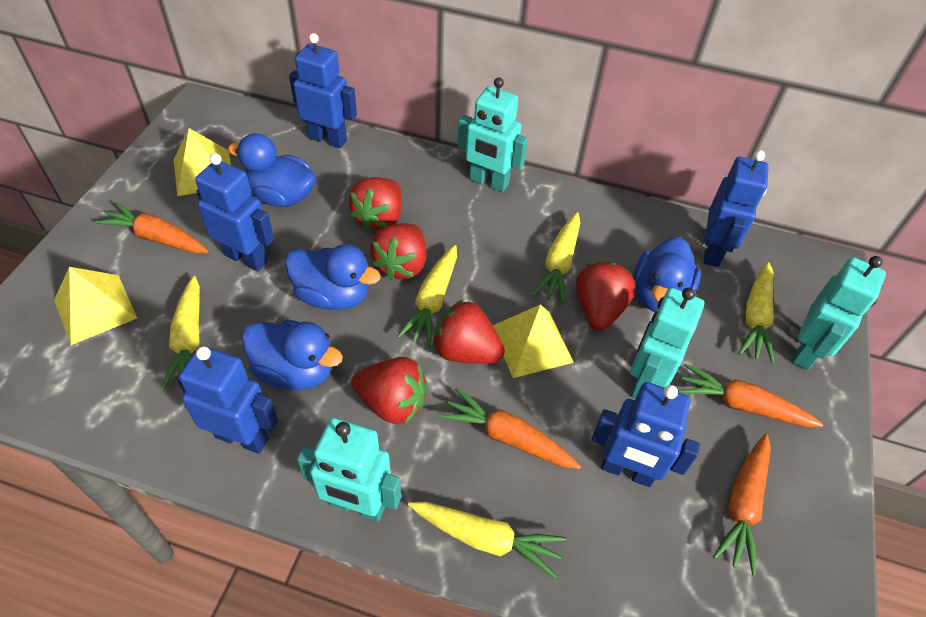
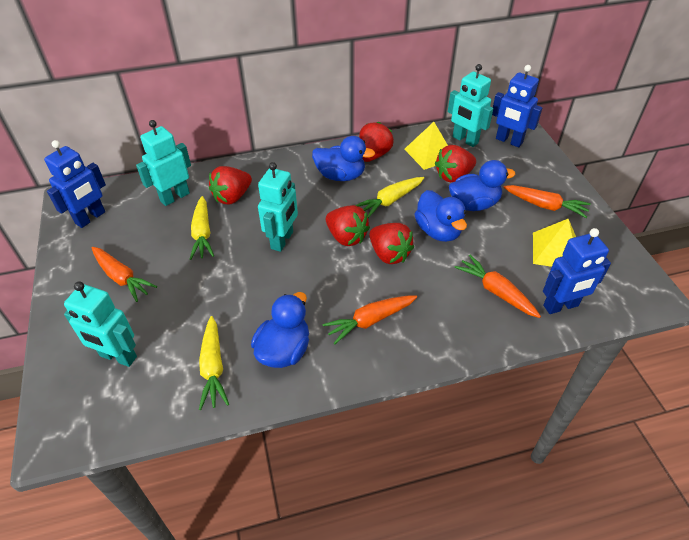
blue robot: [177,346,278,454] [195,153,274,271] [289,33,357,148] [592,382,700,487] [703,150,769,267] = 5 -> [44,140,106,228] [492,65,542,147] [543,228,611,314] = 3
yellow carrot: [161,276,200,391] [397,245,457,347] [408,502,566,579] [532,212,580,304] [739,262,775,364] = 5 -> [190,196,214,260] [199,316,229,410] [355,177,424,218] = 3
yellow pyramid: [54,267,137,345] [174,128,231,196] [493,304,574,378] = 3 -> [404,122,448,170] [533,219,576,267] = 2

